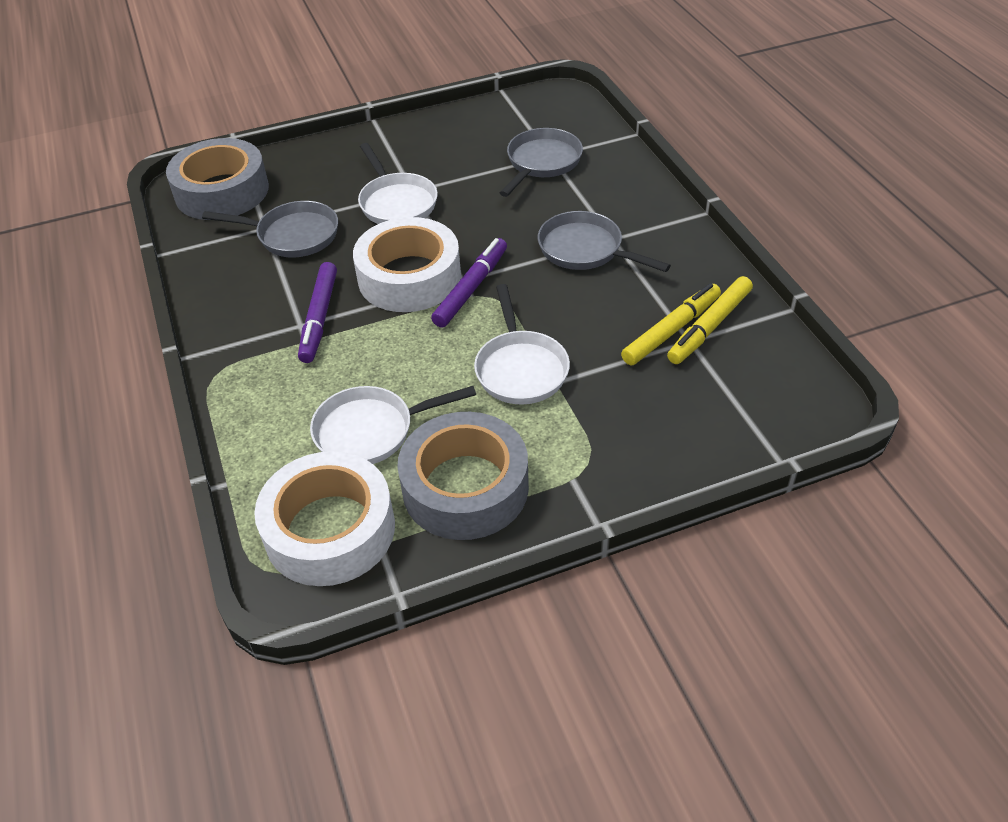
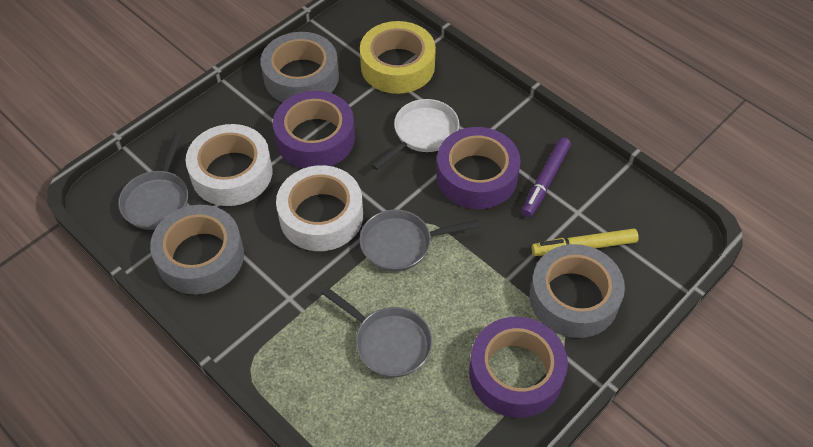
grey tape: [166,138,269,220] [397,412,529,540] = 2 -> [150,205,244,294] [261,32,339,102] [529,244,625,338] = 3
purple marker: [298,262,337,363] [431,238,507,328] = 2 -> [522,137,571,217] = 1
purple tape: none = 0 -> [273,91,355,168] [437,127,521,209] [469,317,568,418] = 3
white pan: [310,386,476,464] [358,143,438,224] [474,284,570,405] = 3 -> [371,99,459,170] = 1
yellow marker: [621,283,721,365] [667,276,753,364] = 2 -> [532,229,639,256] = 1
yellow tape: none = 0 -> [360,21,436,94] = 1

